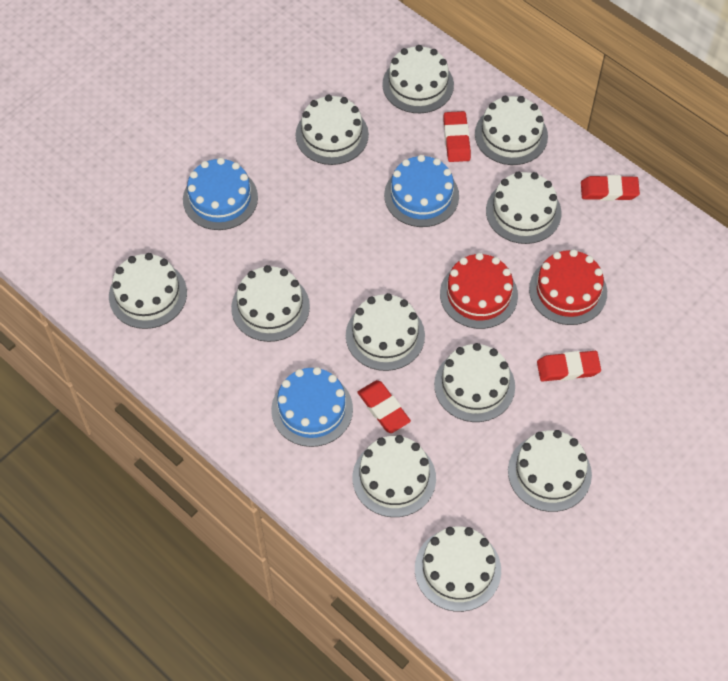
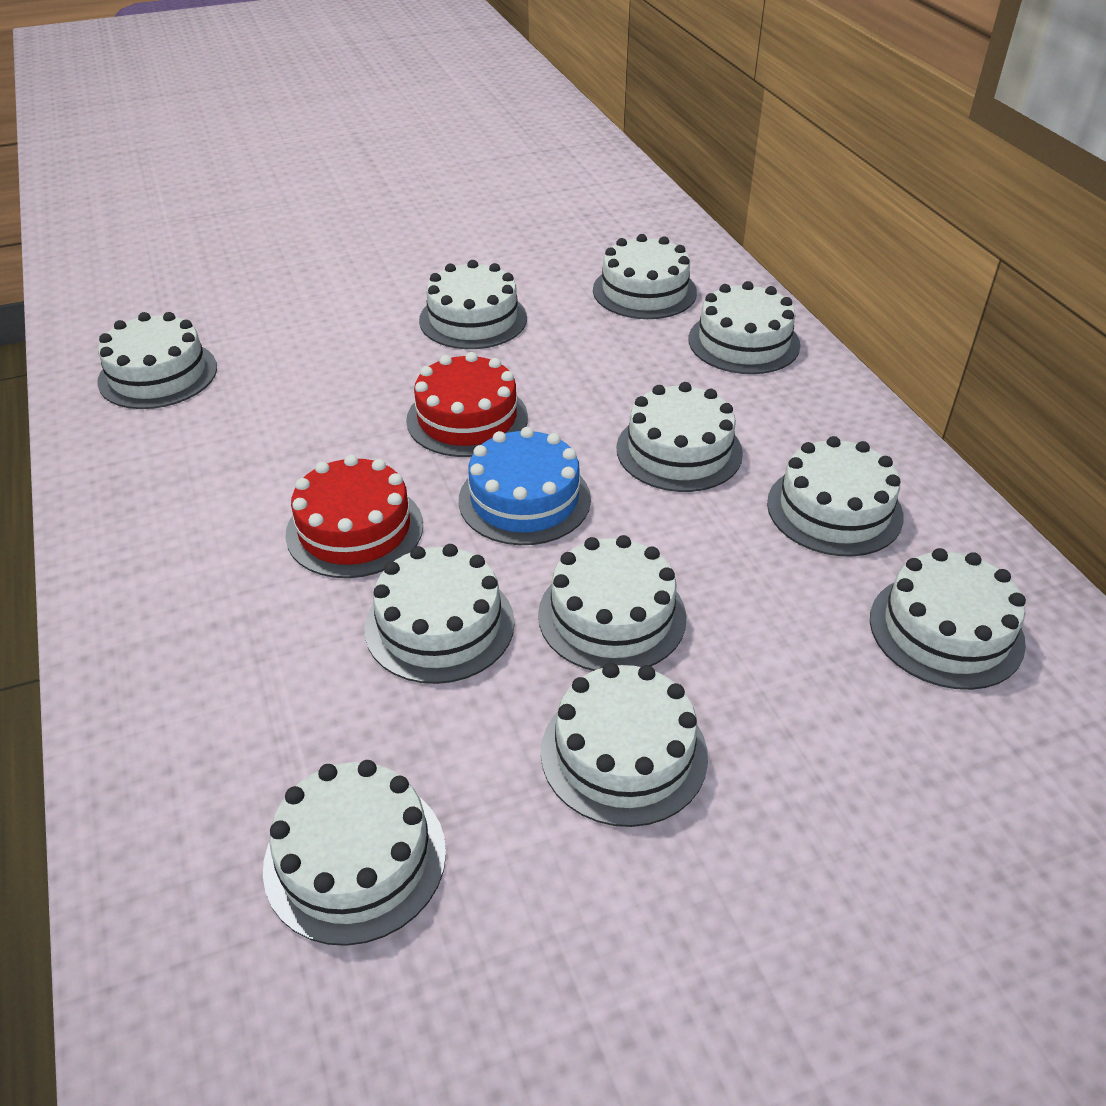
blue cake: [183,158,258,230] [271,367,353,447] [384,155,459,227] = 3 -> [459,427,591,545] = 1
red eraser: [357,380,411,433] [444,111,471,162] [537,351,601,381] [581,175,640,201] = 4 -> none = 0

